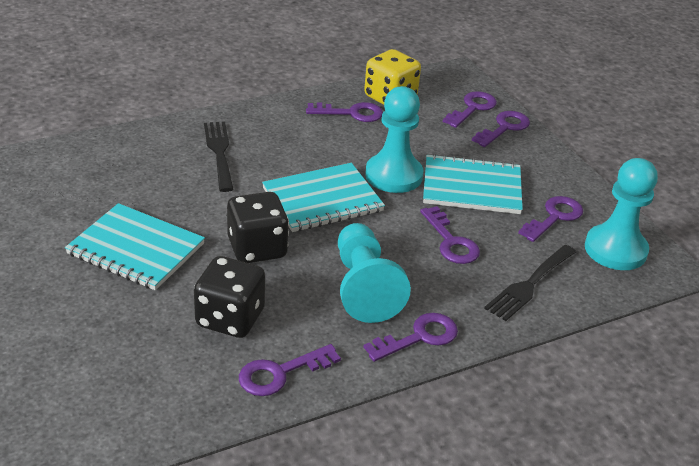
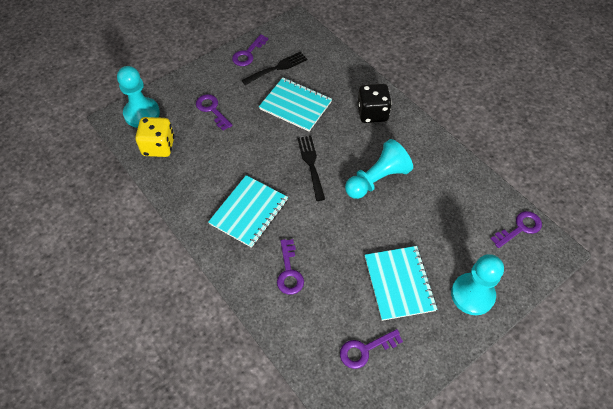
black dice: [194,256,265,338] [227,192,289,263] = 2 -> [357,84,392,123] = 1
purple key: [239,344,341,396] [306,102,383,122] [363,313,458,362] [420,206,480,264] [443,91,497,128] [472,111,530,147] [518,196,583,242] = 7 -> [196,94,233,131] [232,34,268,66] [277,239,304,294] [340,329,403,369] [491,211,542,248] = 5

